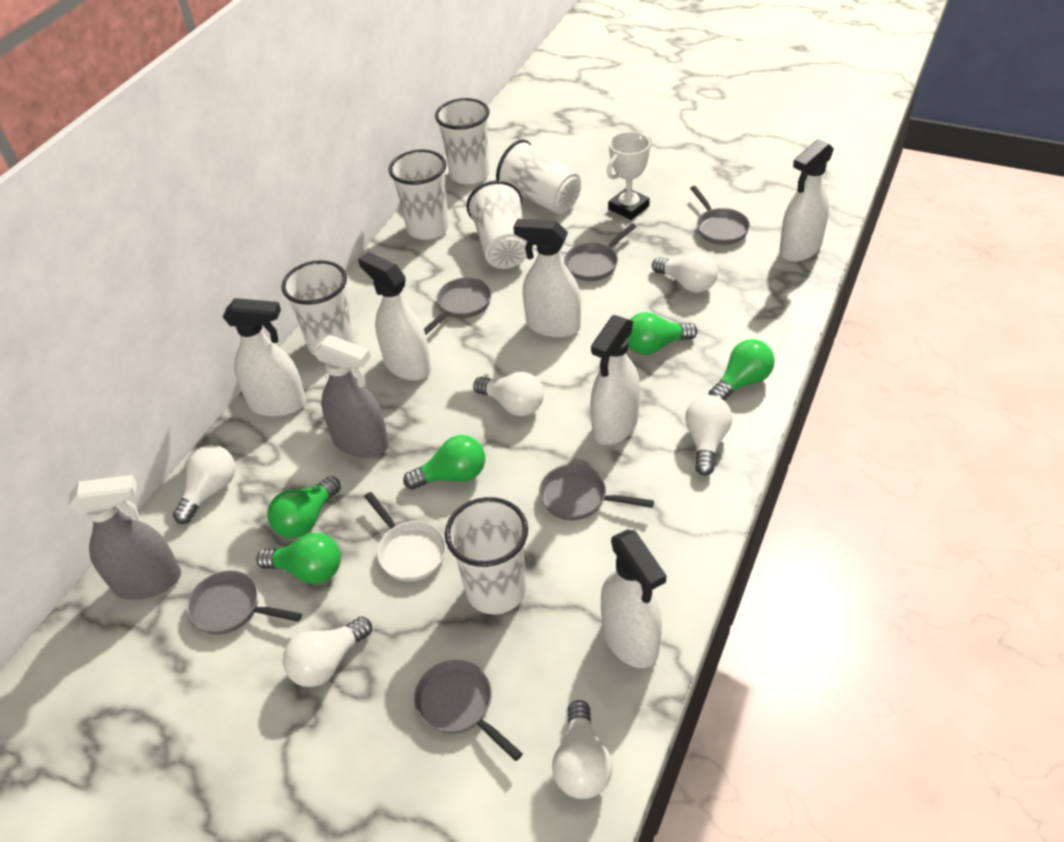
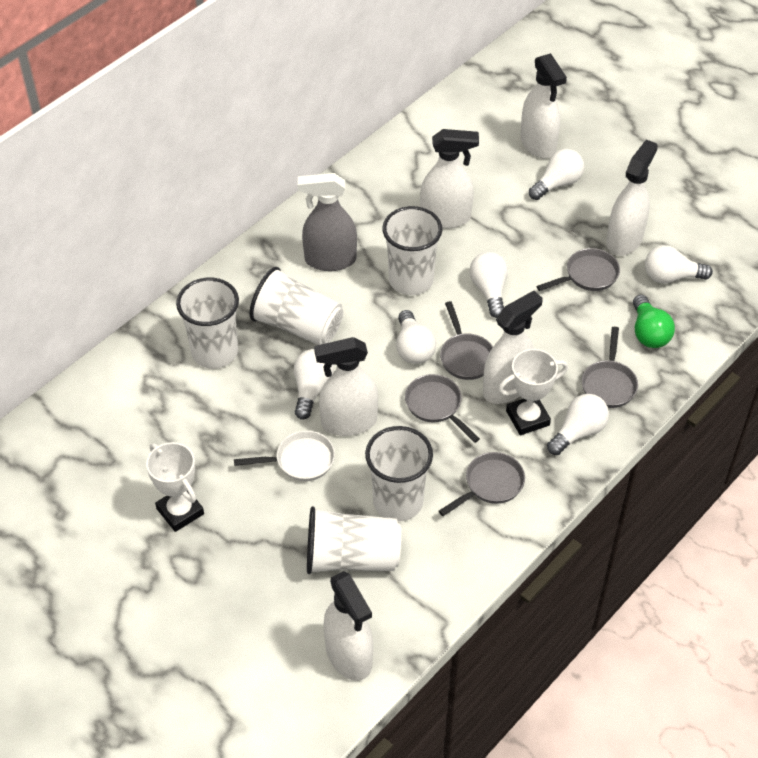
green light bulb: [256,533,341,584] [267,476,341,538] [403,435,485,489] [628,312,697,355] [709,339,775,400] = 5 -> [633,295,675,348] = 1
grey pan: [186,571,302,635] [414,660,523,761] [424,277,492,335] [539,464,654,520] [564,223,636,281] [690,186,750,245] = 6 -> [405,374,480,443] [439,452,525,516] [440,301,493,380] [537,248,620,291] [582,327,638,408] = 5
grey spray bottle: [68,475,181,600] [313,335,389,458] = 2 -> [298,173,357,271] = 1
white cup: [281,260,356,356] [389,149,449,240] [435,98,490,185] [445,497,528,614] [466,181,527,269] [496,139,581,214] = 6 -> [176,278,239,369] [250,267,343,345] [307,506,401,574] [365,426,433,521] [382,206,442,295] = 5
white trophy: [607,131,651,220] = 1 -> [146,442,204,532] [498,349,568,435] = 2

